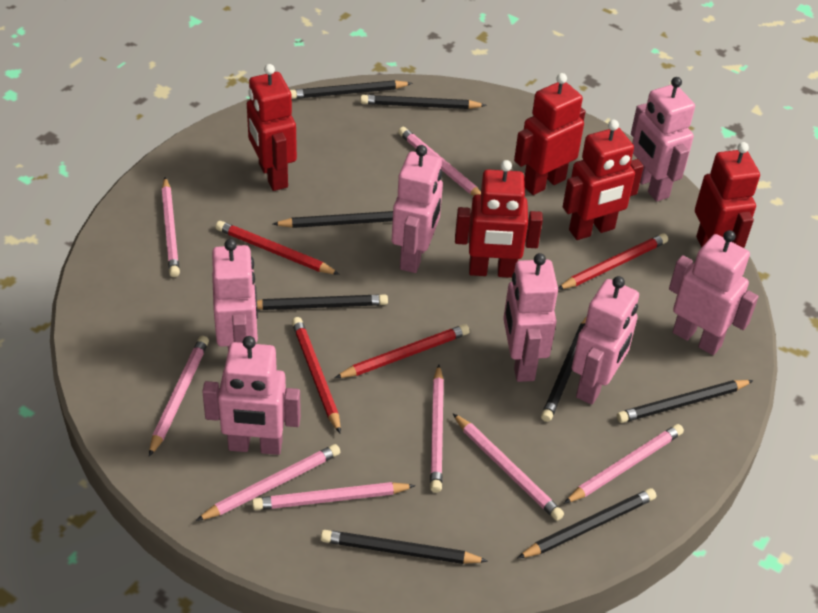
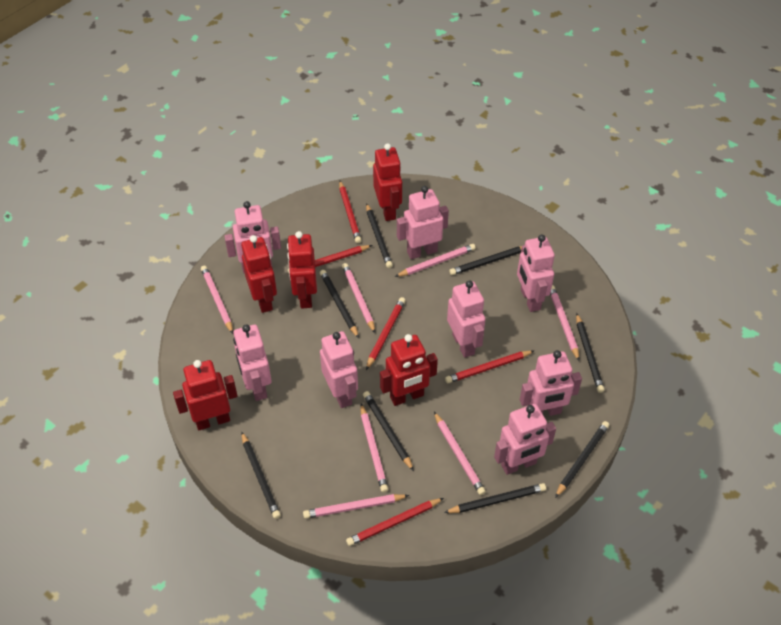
pink pencil: [149,336,209,457] [161,177,180,277] [196,444,340,521] [252,482,416,510] [398,127,481,196] [430,364,444,493] [453,413,564,521] [564,424,684,504] = 8 -> [201,266,233,334] [303,494,409,519] [342,263,375,333] [360,404,388,493] [395,244,476,277] [434,412,486,495] [550,285,579,361] = 7
pink robot: [202,336,301,455] [212,239,258,350] [392,145,443,273] [503,253,558,382] [572,276,639,405] [631,77,695,202] [669,230,759,355] = 7 -> [225,201,281,273] [233,324,272,401] [320,331,358,408] [397,186,449,259] [447,280,486,358] [494,404,556,475] [517,234,555,312] [520,350,582,416] = 8
red pencil: [216,221,340,275] [292,317,341,434] [335,324,470,378] [558,233,668,290] = 4 -> [288,245,372,273] [339,181,362,243] [346,498,444,546] [366,297,406,370] [445,351,534,383] = 5

